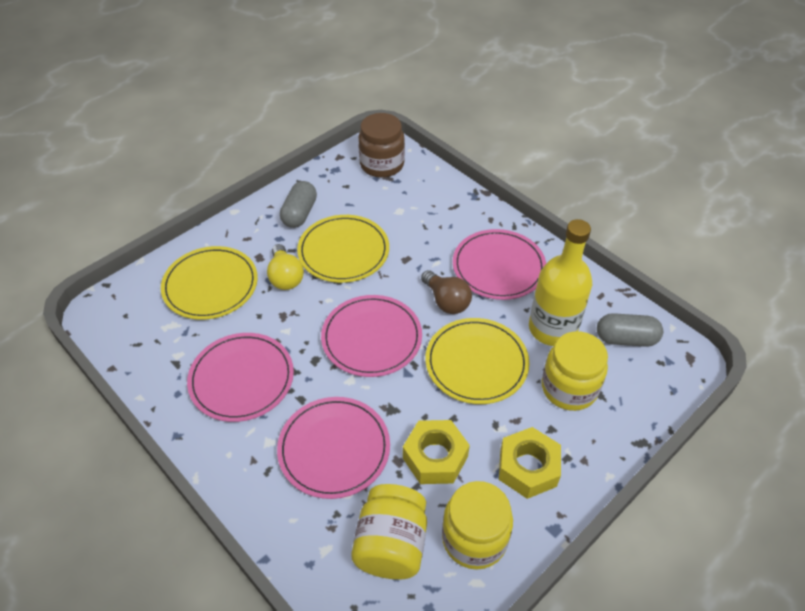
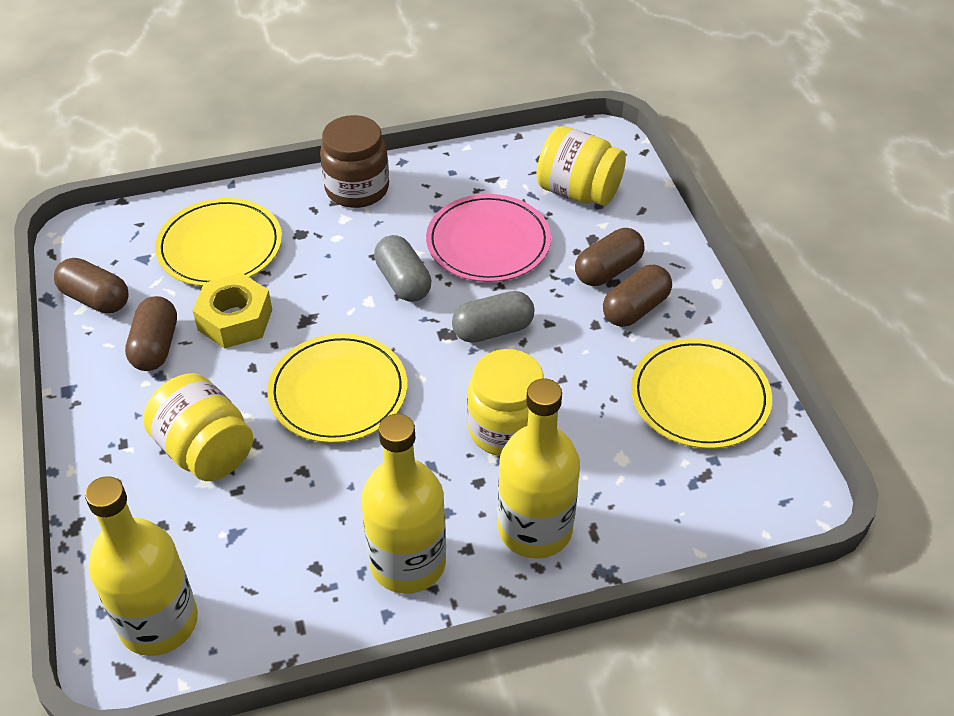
brown capsule: none = 0 -> [54,258,129,313] [125,296,177,371] [575,228,644,286] [603,265,672,327] = 4
brown light bulb: [421,270,472,314] = 1 -> none = 0
pink plate: [187,333,294,422] [277,397,390,499] [321,295,422,377] [453,229,546,300] = 4 -> [426,194,551,282] = 1
yellow bottle: [529,219,592,346] = 1 -> [85,476,198,656] [361,414,446,594] [498,378,580,559] = 3
yellow light bulb: [267,244,304,290] = 1 -> none = 0
yellow nut: [403,420,470,484] [499,427,561,499] = 2 -> [193,273,272,348] = 1

